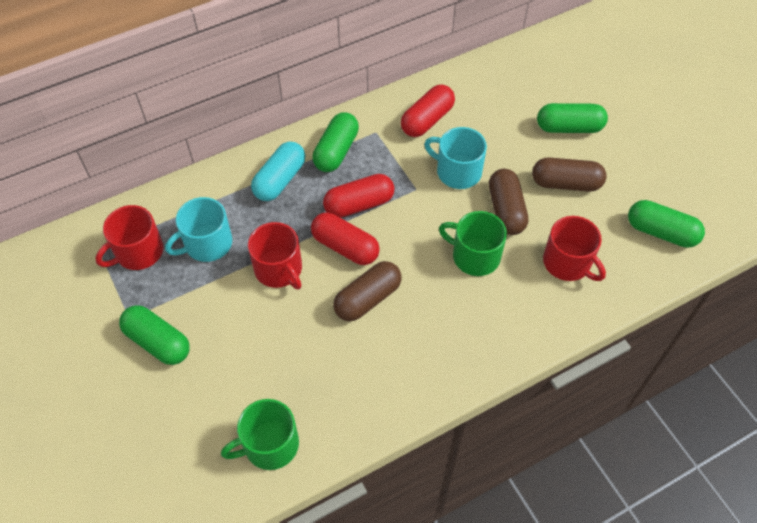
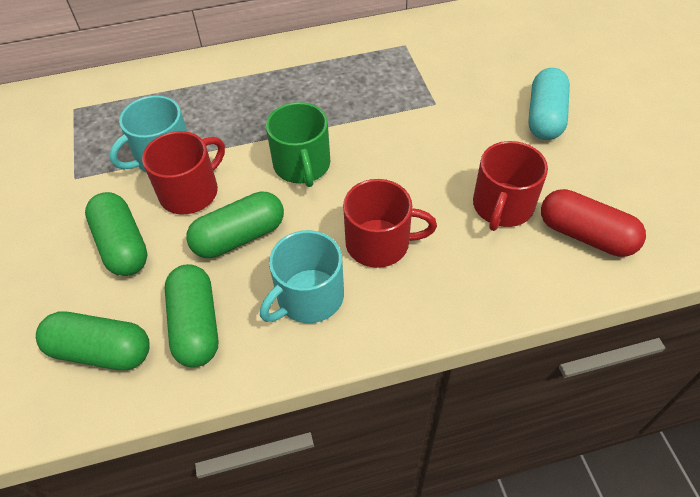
brown capsule: [333,261,402,321] [489,169,528,235] [532,157,607,192] = 3 -> none = 0
green mug: [221,399,299,470] [439,211,507,276] = 2 -> [266,102,330,187] = 1
red capsule: [311,213,380,265] [323,174,394,218] [401,85,455,137] = 3 -> [541,189,646,257] = 1

